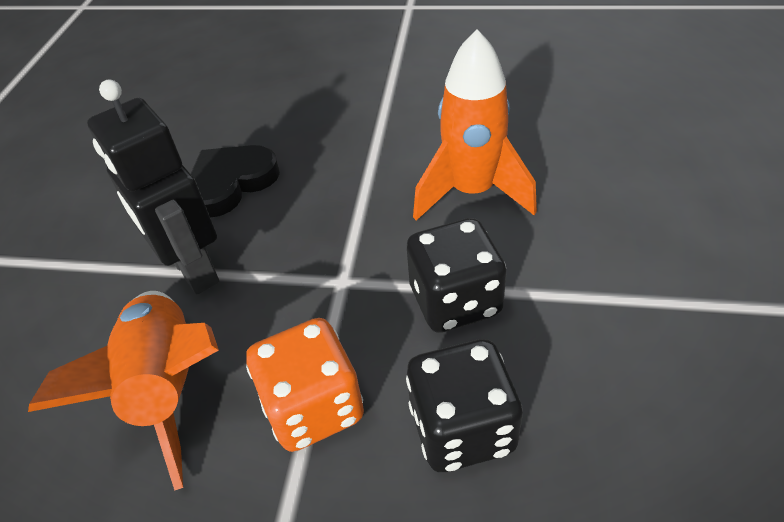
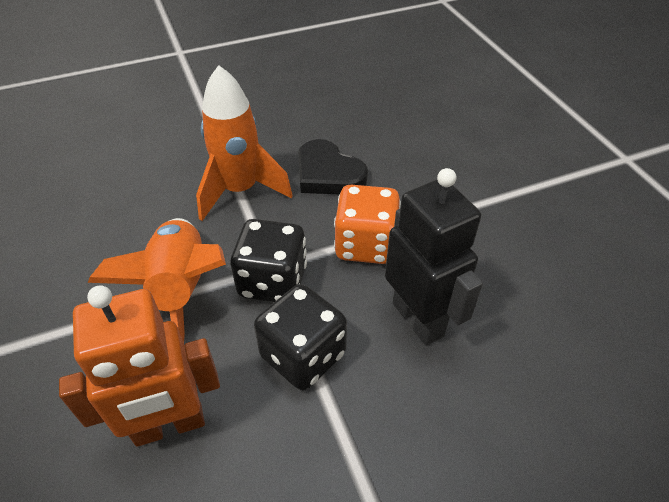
orange robot: none = 0 -> [59,285,220,447] = 1

